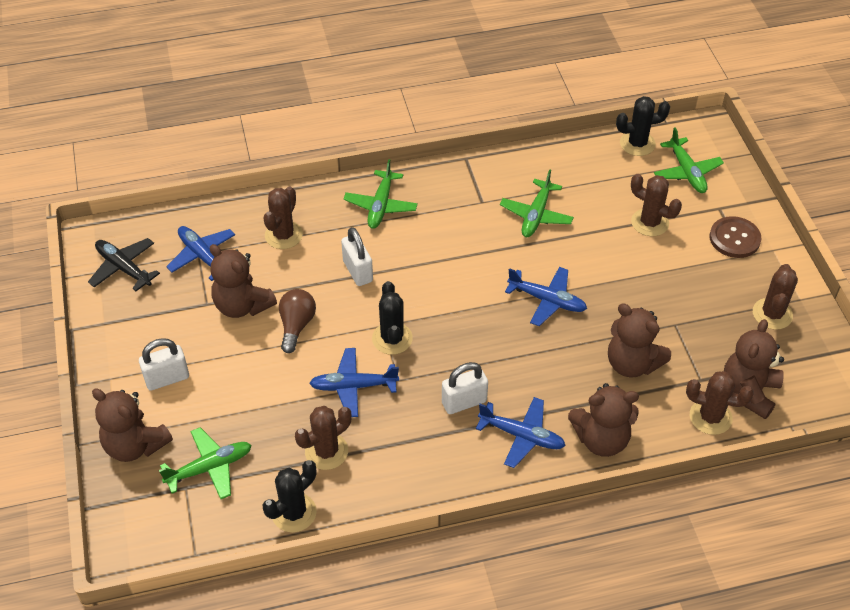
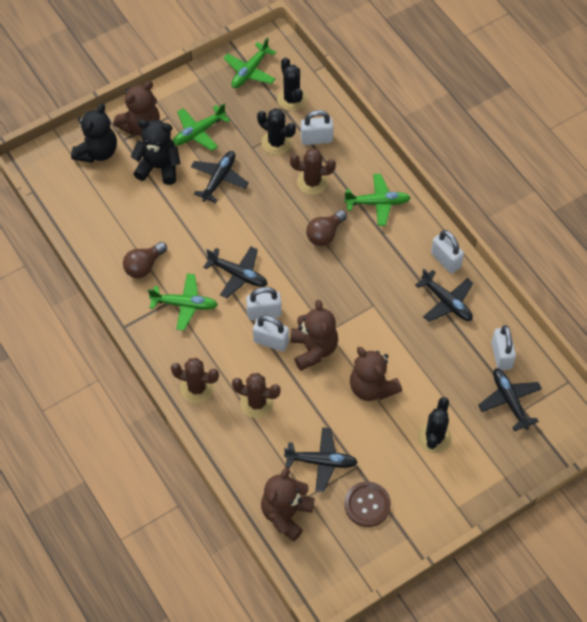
black plane: [88,238,160,291] = 1 -> [191,151,249,203] [203,246,267,298] [284,427,358,492] [415,269,473,322] [478,368,542,431] = 5
black teddy bear: none = 0 -> [71,103,117,163] [131,120,181,185] = 2
blue plane: [166,226,235,281] [309,348,399,417] [476,397,566,468] [505,267,587,326] = 4 -> none = 0
brown cactus: [263,186,303,249] [295,406,351,470] [631,174,682,236] [686,371,754,435] [753,264,798,330] = 5 -> [171,358,219,403] [232,373,281,418] [290,148,336,195] = 3
brown light bulb: [279,289,316,353] = 1 -> [123,242,167,278] [306,210,347,246] = 2
brown teddy bear: [92,388,173,462] [210,244,277,318] [568,383,639,457] [608,303,671,377] [724,319,784,419] = 5 -> [113,81,160,136] [261,467,315,542] [290,300,338,371] [350,347,402,401] = 4
white padlock: [139,338,189,391] [341,227,373,286] [442,362,488,414] = 3 -> [246,287,282,320] [253,315,289,351] [301,110,334,145] [431,230,464,273] [491,325,516,370] = 5

